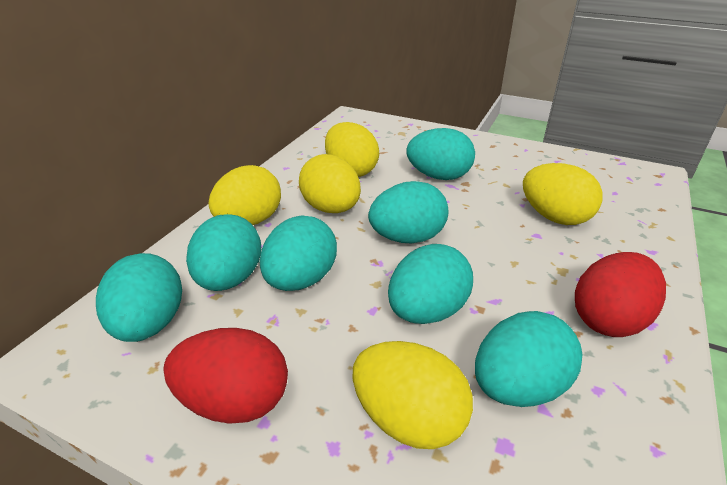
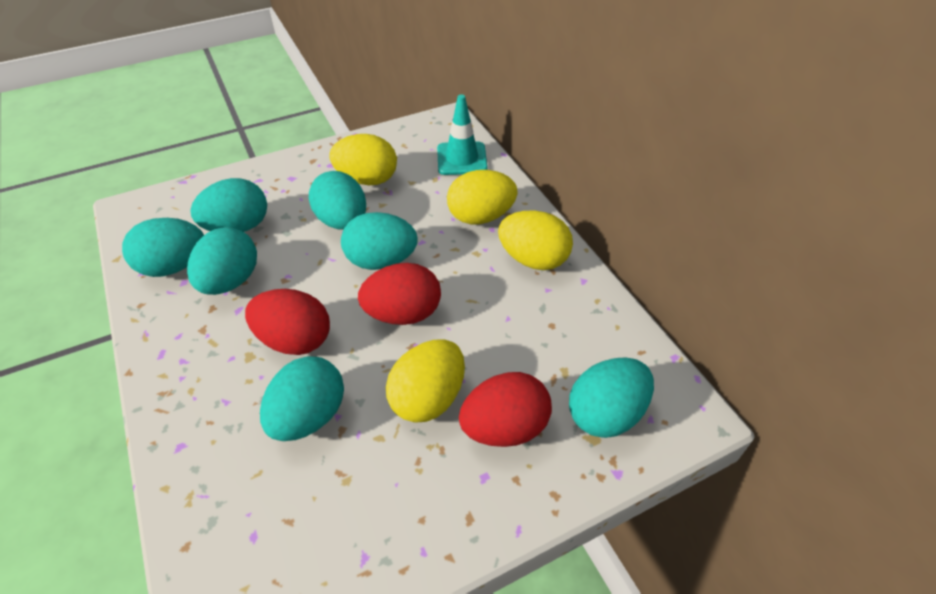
red egg: [163,328,288,424] [575,252,666,337] = 2 -> [245,289,330,355] [358,263,441,325] [459,372,552,447] = 3
turquoise traffic cone: none = 0 -> [437,94,487,175] = 1
yellow egg: [208,165,281,225] [299,154,361,213] [325,122,379,177] [353,341,473,449] [523,163,602,225] = 5 -> [329,134,397,185] [386,339,465,423] [447,170,518,224] [498,211,573,270] = 4

